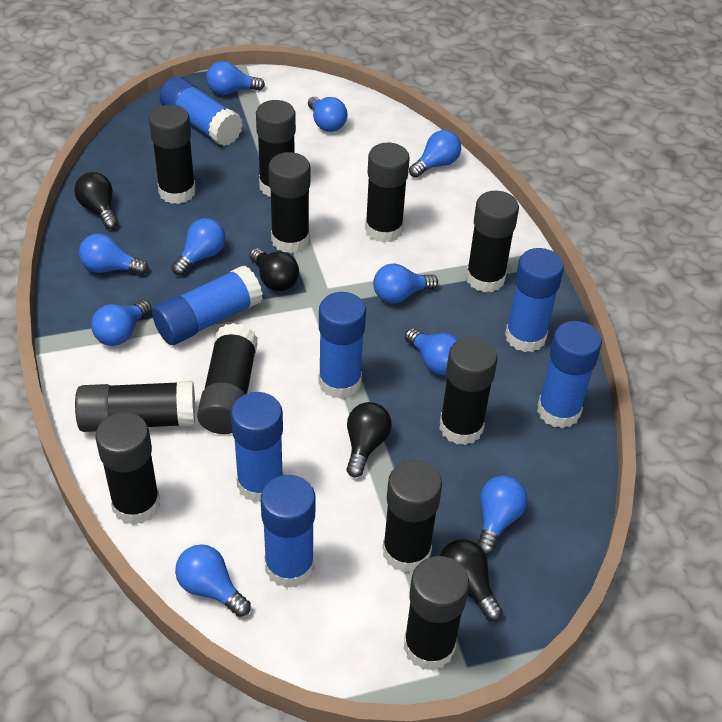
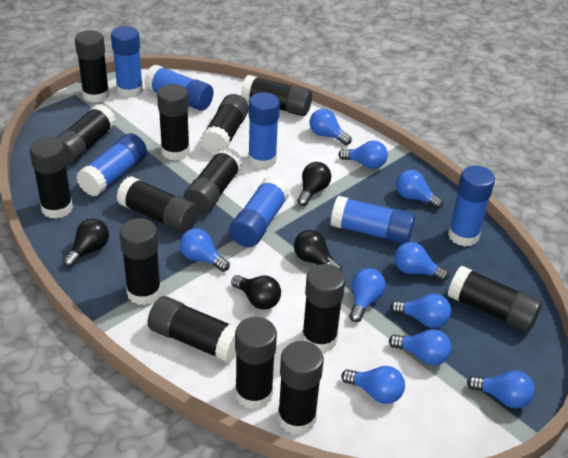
black glue stick: [75,381,196,432] [95,412,160,525] [149,105,196,204] [197,323,258,434] [256,100,296,197] [268,152,310,253] [365,143,410,243] [383,460,442,573] [404,556,469,671] [440,337,498,445] [466,191,519,292] = 11 -> [29,137,73,219] [56,104,116,165] [75,30,109,103] [116,176,198,233] [119,218,161,305] [147,296,237,363] [157,84,190,161] [184,147,243,214] [201,94,249,154] [235,317,277,410] [241,75,312,116] [278,341,324,435] [302,264,345,352] [448,266,542,332] = 14

